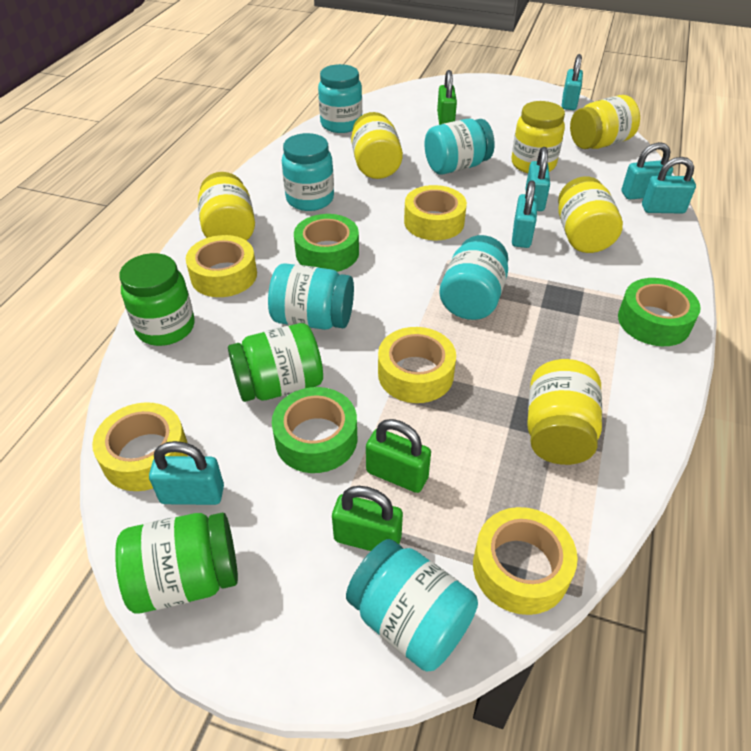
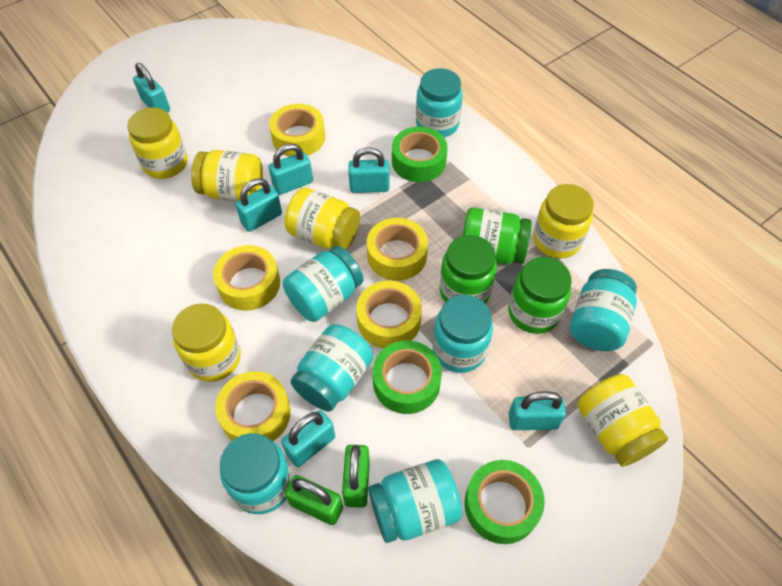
green padlock: [332,486,403,551] [366,419,431,493] [437,70,457,125] = 3 -> [285,475,343,525] [342,445,370,508] = 2
turquoise jar: [268,263,354,330] [282,133,334,211] [318,64,362,133] [346,539,478,672] [424,119,495,175] [439,235,508,320] = 6 -> [220,433,292,514] [283,246,363,322] [291,324,373,411] [368,459,462,543] [416,68,463,137] [433,295,493,373] [570,269,637,351] = 7

